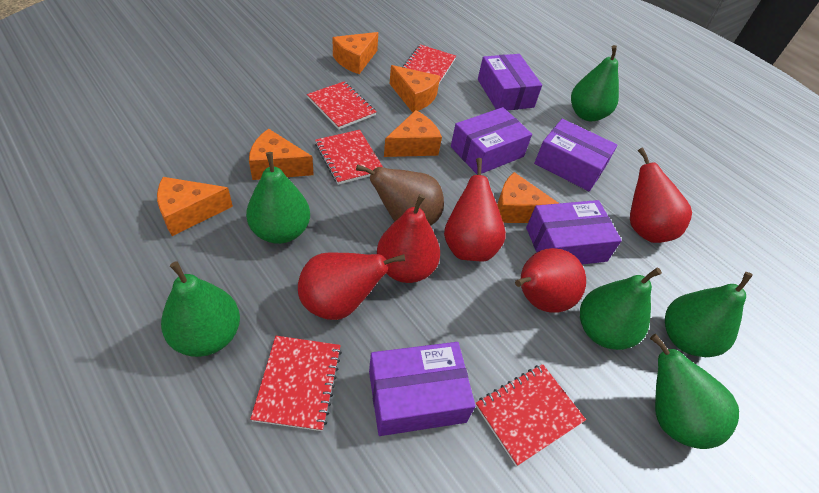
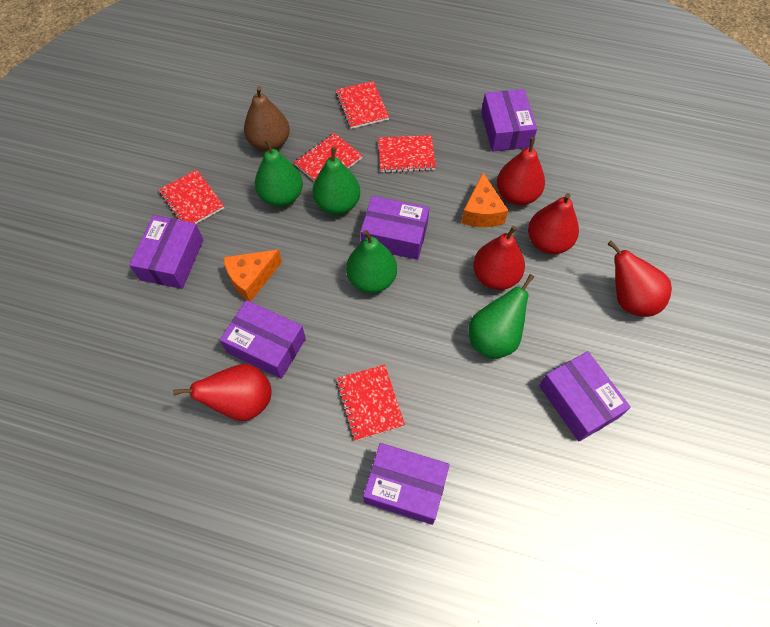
green pear: [161,261,240,357] [246,152,310,244] [571,45,619,121] [580,267,662,350] [650,334,739,449] [665,272,753,357] = 6 -> [255,139,303,207] [312,147,360,215] [346,230,397,293] [469,274,534,359] = 4
orange cheese: [157,177,233,236] [249,129,314,180] [333,32,378,74] [384,110,442,157] [389,65,440,113] [497,172,559,223] = 6 -> [223,249,282,302] [461,172,508,227] = 2
purple box: [369,342,476,436] [451,107,532,174] [478,54,542,111] [526,200,622,264] [534,119,617,191] = 5 -> [129,215,203,289] [220,300,306,379] [360,196,429,260] [363,443,450,525] [481,89,537,152] [539,351,631,442] = 6

